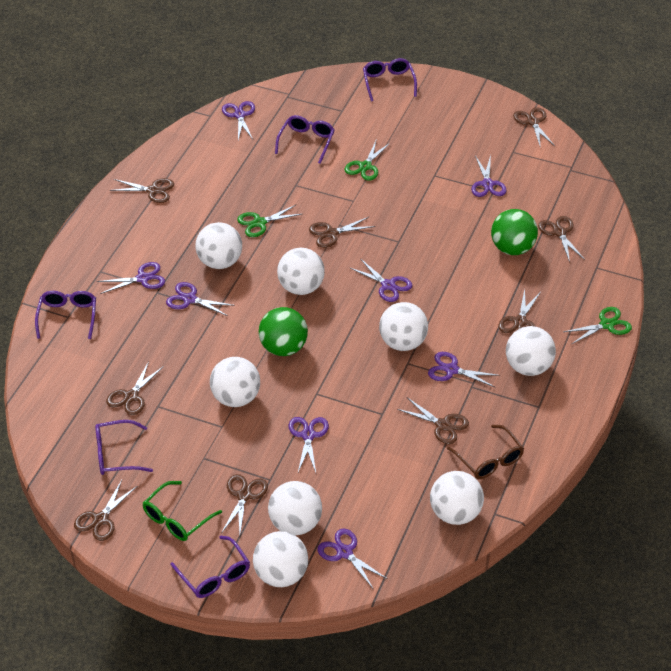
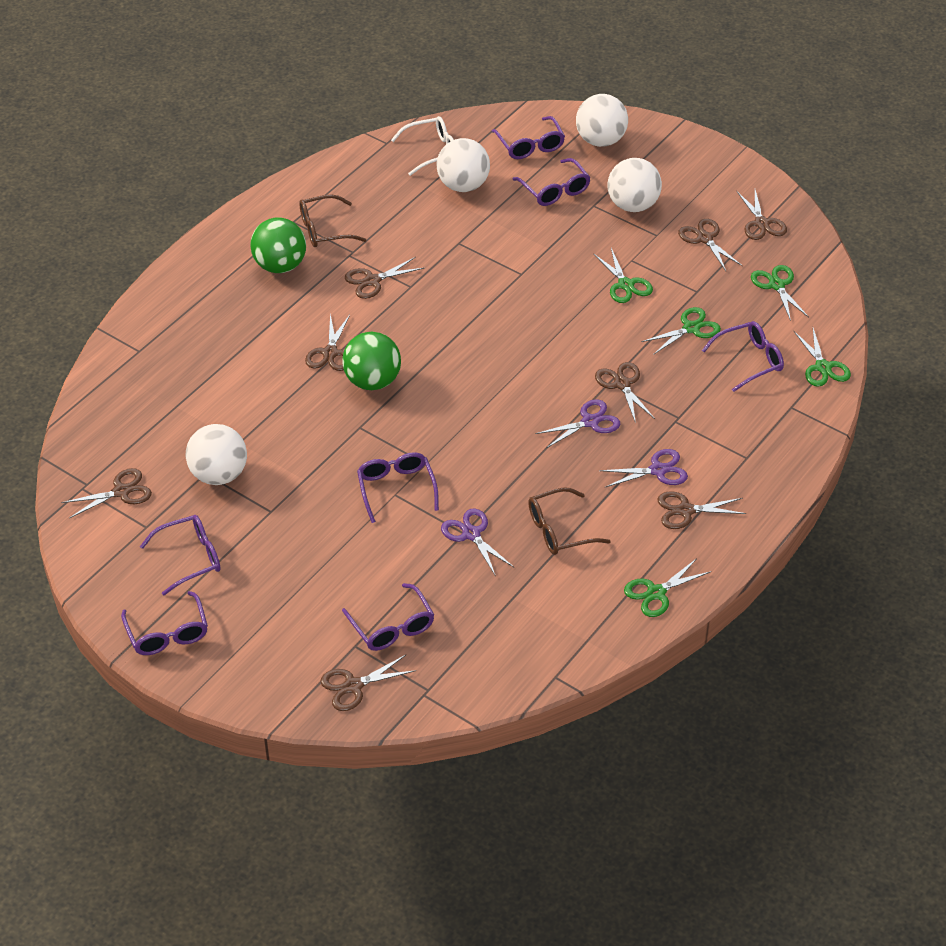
brown glasses: [447,425,524,479] = 1 -> [299,194,367,247] [528,487,611,555] = 2
brown scissors: [74,480,137,541] [106,361,164,415] [110,178,174,203] [221,474,268,533] [309,217,375,248] [397,397,469,444] [498,289,541,333] [513,107,555,148] [538,216,585,262] = 9 -> [61,468,152,518] [305,314,350,371] [320,655,416,711] [345,257,424,299] [595,362,655,423] [658,491,747,529] [678,219,743,271] [737,190,787,240] = 8
green glasses: [143,481,222,541] = 1 -> none = 0
green scissors: [237,205,302,237] [344,139,390,181] [564,307,632,344] = 3 -> [593,248,653,303] [624,558,712,617] [641,307,721,355] [751,265,809,321] [794,328,851,387] = 5
purple glasses: [35,291,96,339] [95,420,153,475] [170,536,250,598] [275,115,335,164] [363,58,417,102] = 5 -> [121,591,208,655] [140,515,220,596] [342,583,434,651] [357,452,439,523] [492,116,565,159] [513,158,591,206] [702,321,784,392] = 7
purple scissors: [97,262,165,294] [166,282,235,316] [222,101,255,140] [289,417,329,472] [317,529,388,590] [349,258,412,302] [428,352,500,387] [471,155,507,197] = 8 -> [441,509,514,576] [536,399,620,448] [599,449,688,487] = 3
white ball: [195,222,242,269] [210,357,260,407] [253,531,308,587] [268,481,322,535] [277,248,325,295] [379,302,428,351] [430,471,484,525] [506,326,556,376] = 8 -> [186,424,247,485] [437,138,490,192] [576,94,628,147] [607,158,662,212] = 4
white glasses: none = 0 -> [391,116,454,176] = 1

